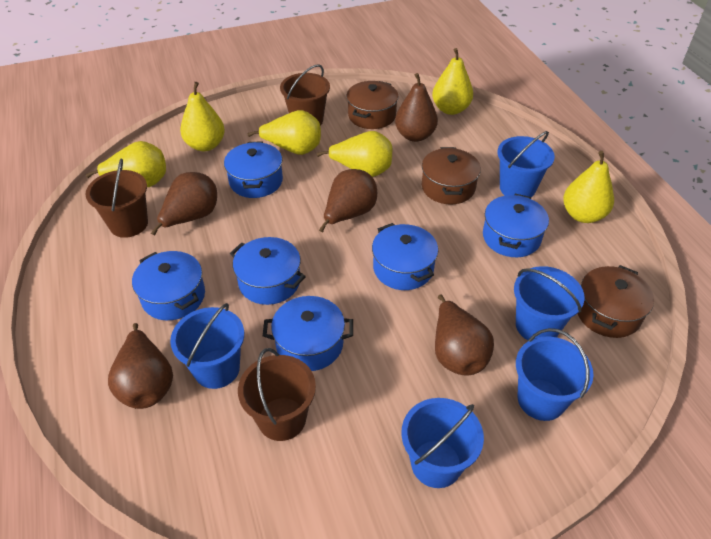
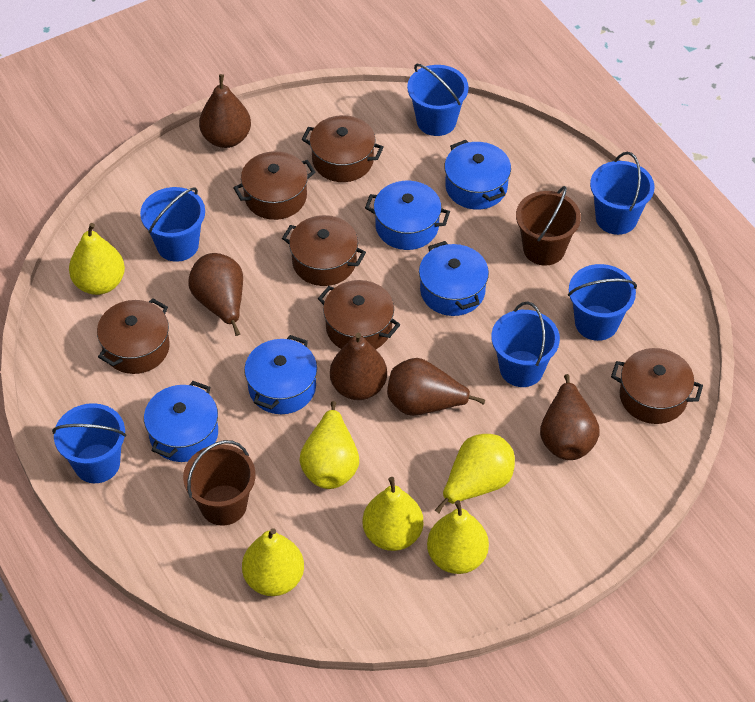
blue bucket: [170,303,244,389] [401,398,484,488] [497,131,555,197] [514,266,584,340] [516,328,594,421] = 5 -> [52,403,126,483] [140,187,205,262] [407,64,469,136] [491,302,560,387] [568,264,637,341] [590,152,655,235] = 6
blue pot: [132,251,205,320] [224,141,283,198] [230,237,306,305] [263,296,353,371] [372,223,438,290] [483,194,549,257] = 6 -> [144,381,218,462] [244,335,317,414] [365,181,450,250] [419,241,489,316] [444,140,511,210] = 5
brown bucket: [86,159,148,238] [238,348,316,441] [280,64,330,126] = 3 -> [183,440,256,526] [516,186,581,266] = 2
brown pot: [346,81,399,129] [422,147,481,205] [577,265,654,338] = 3 -> [97,298,170,374] [233,151,316,220] [282,215,366,286] [302,115,384,182] [318,280,400,349] [611,348,703,424] = 6

